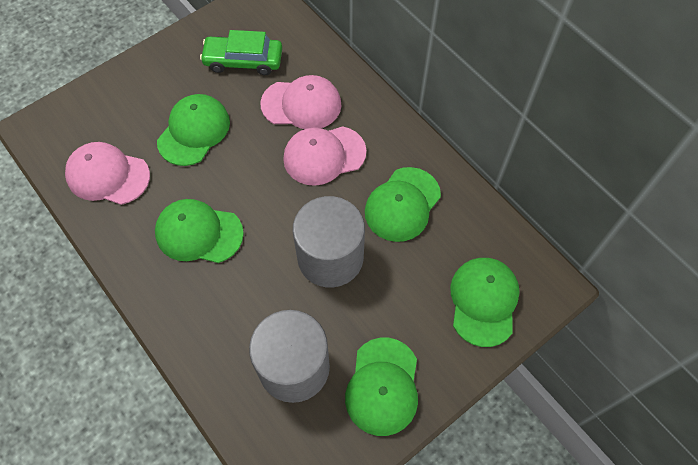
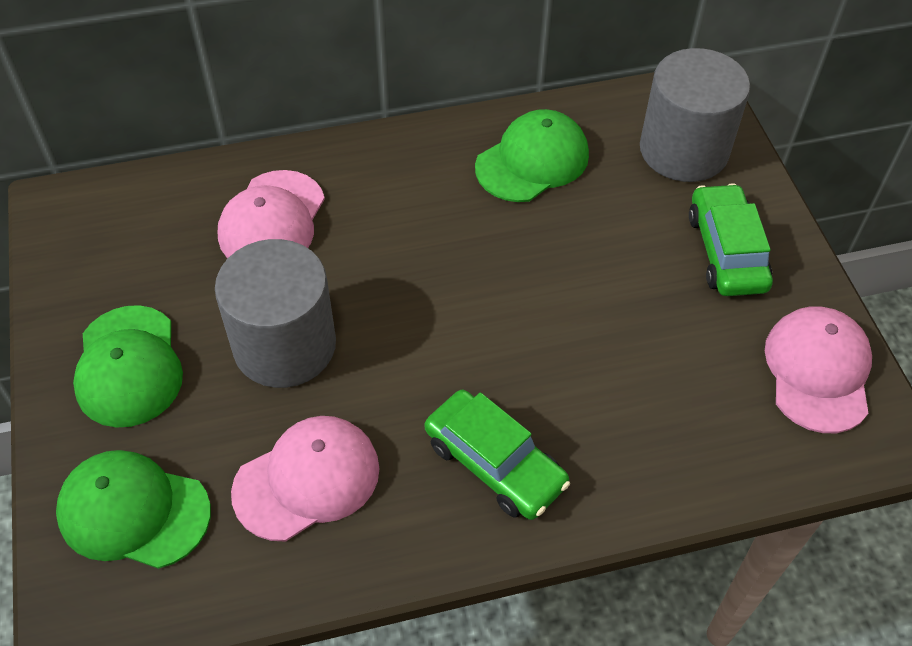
green cap: [155,199,244,263] [157,94,230,166] [345,338,418,436] [365,167,441,242] [450,258,520,347] = 5 -> [56,450,211,569] [73,305,183,428] [475,109,589,202] = 3
green car: [200,30,282,75] = 1 -> [425,390,570,520] [689,183,773,296] = 2

